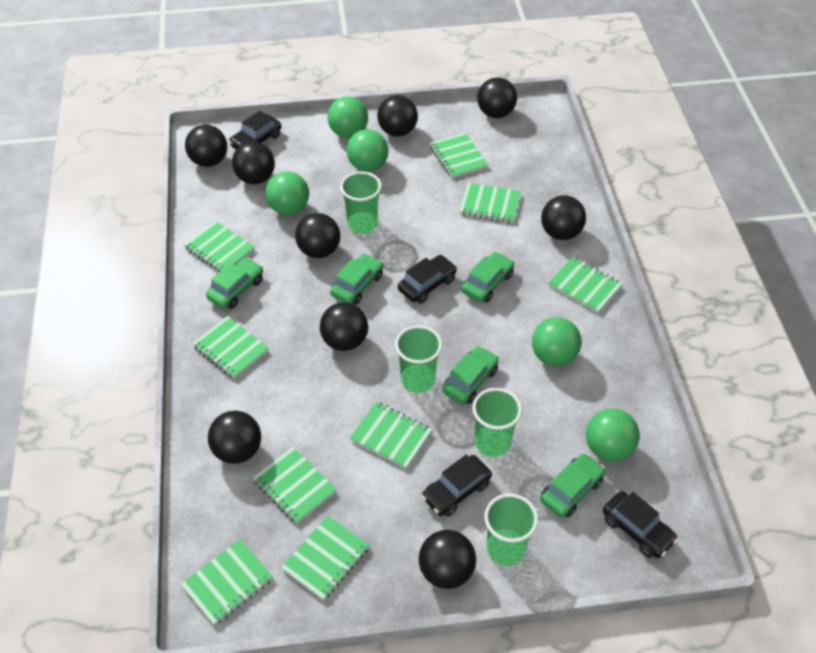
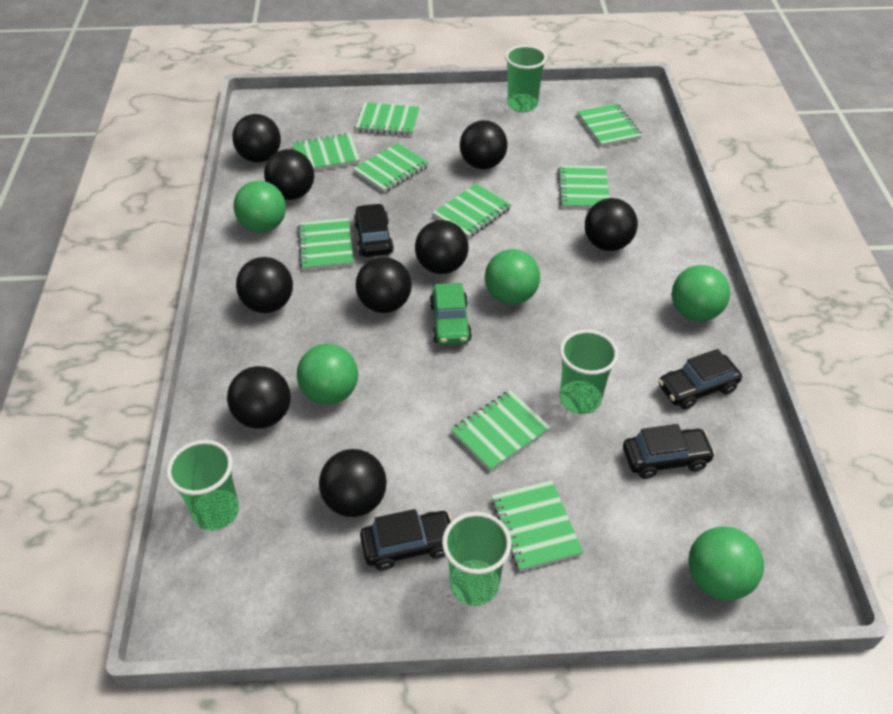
green car: [206,257,263,309] [330,253,383,305] [442,346,499,404] [462,252,514,303] [540,453,605,518] = 5 -> [430,283,472,345] = 1

